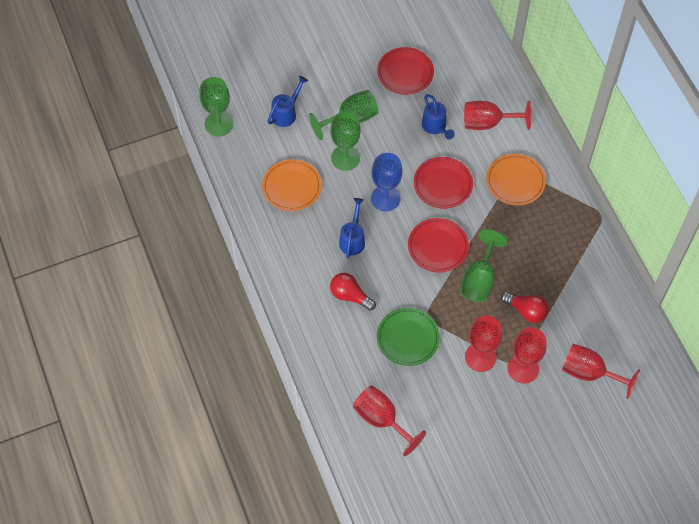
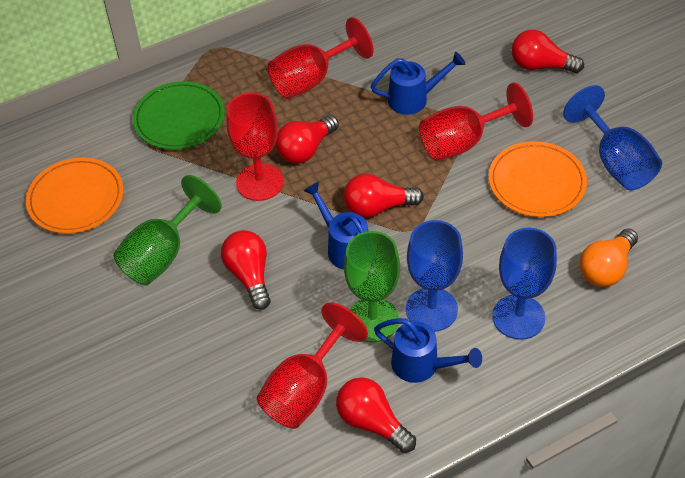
blue goblet: [371,153,402,211] = 1 -> [406,220,463,332] [492,228,557,340] [563,85,662,190] = 3
green goblet: [199,77,233,136] [309,90,379,140] [330,111,361,171] [460,229,508,302] = 4 -> [113,175,222,285] [344,231,400,343] = 2
orange light bulb: none = 0 -> [579,229,638,287] = 1
red goblet: [353,385,426,456] [464,101,532,130] [465,315,502,372] [507,327,547,383] [562,344,640,399] = 5 -> [227,93,284,201] [257,303,368,429] [268,17,373,99] [419,82,533,161] = 4
red light bulb: [330,273,376,311] [501,292,549,323] = 2 -> [221,230,271,310] [276,115,339,164] [336,377,416,453] [344,174,424,218] [512,30,584,73] = 5
red plate: [377,47,434,95] [408,218,469,273] [414,157,473,209] = 3 -> none = 0

